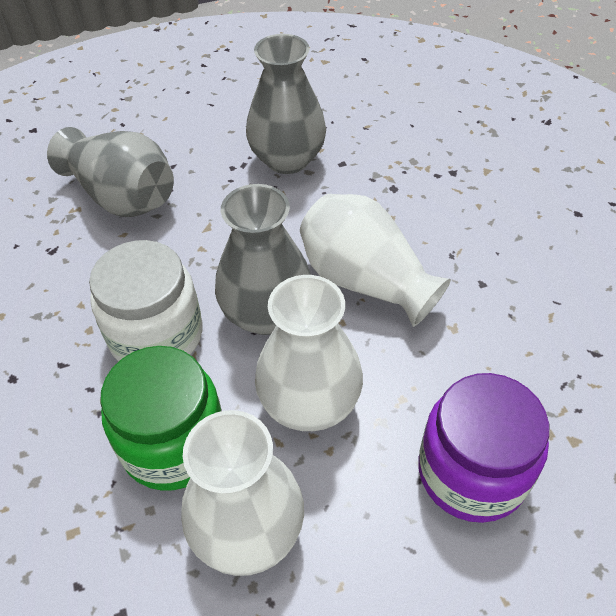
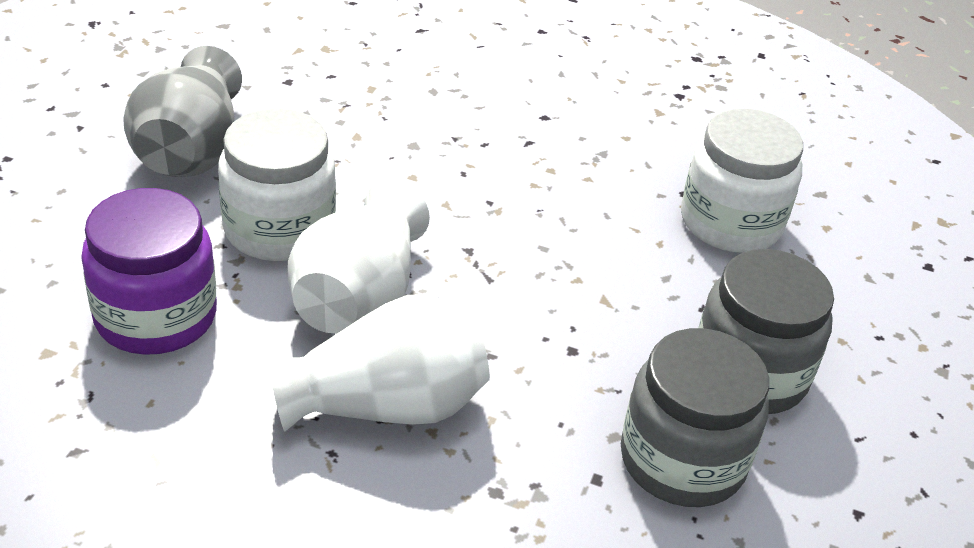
green jar: [100,346,222,491] = 1 -> none = 0
grey jar: none = 0 -> [621,328,769,507] [698,249,834,414] = 2
grey vase: [47,127,174,217] [215,184,311,335] [246,34,326,174] = 3 -> [123,46,242,177] = 1
white jar: [89,240,202,361] = 1 -> [218,109,336,261] [681,109,803,253] = 2
white vase: [181,410,304,576] [255,275,363,431] [300,194,451,327] = 3 -> [267,294,490,432] [287,180,430,333] = 2

